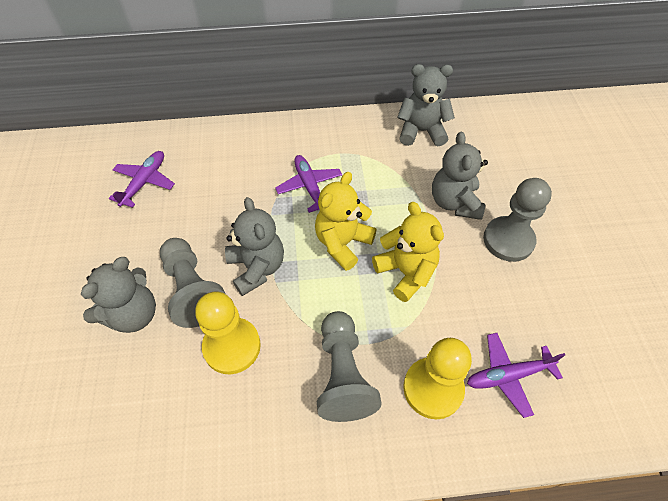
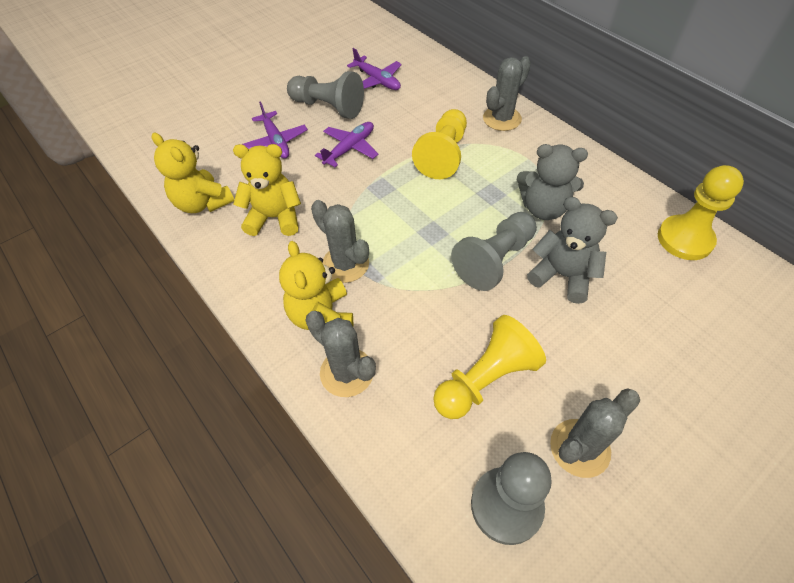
grey cactus: none = 0 -> [305,311,376,397] [311,200,369,283] [483,56,531,131] [550,388,640,478] = 4
grey teddy bear: [81,257,156,333] [225,197,284,296] [397,64,455,146] [432,132,488,220] = 4 -> [517,144,588,220] [527,197,618,304] = 2
yellow pawn: [195,291,261,374] [403,338,472,419] = 2 -> [412,109,467,179] [433,315,546,419] [658,165,744,260] = 3
yellow teddy bear: [315,172,377,271] [372,202,444,302] = 2 -> [152,133,234,213] [233,144,301,236] [279,241,353,330] = 3

